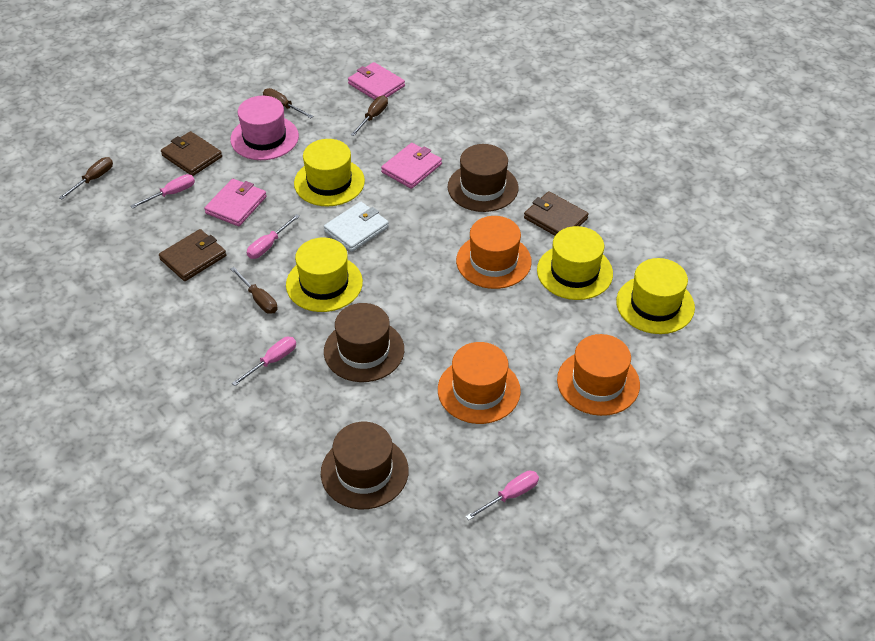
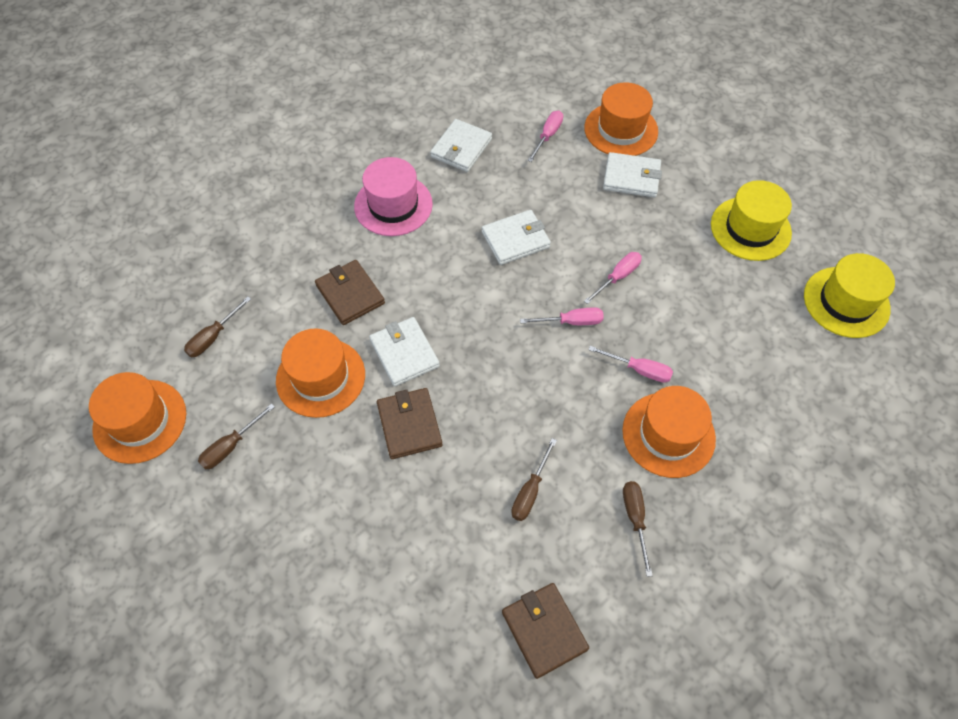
brown hat: [321,422,409,509] [324,303,404,382] [448,144,518,212] = 3 -> none = 0
orange hat: [438,342,521,424] [456,216,532,289] [557,334,640,416] = 3 -> [89,372,186,464] [276,329,365,418] [584,82,658,156] [622,386,716,478] = 4
pink wallet: [204,179,267,226] [348,62,405,100] [381,143,442,189] = 3 -> none = 0
white wallet: [324,202,389,252] = 1 -> [369,317,440,386] [430,119,492,172] [482,210,551,265] [603,152,662,197] = 4
yellow hat: [286,238,363,312] [294,139,365,206] [537,226,613,300] [616,258,695,334] = 4 -> [711,180,792,261] [804,253,895,338] = 2

